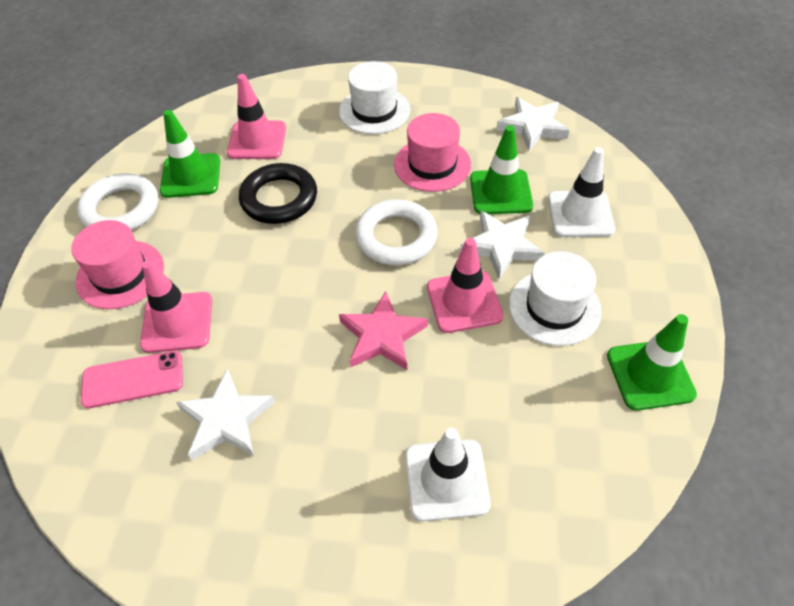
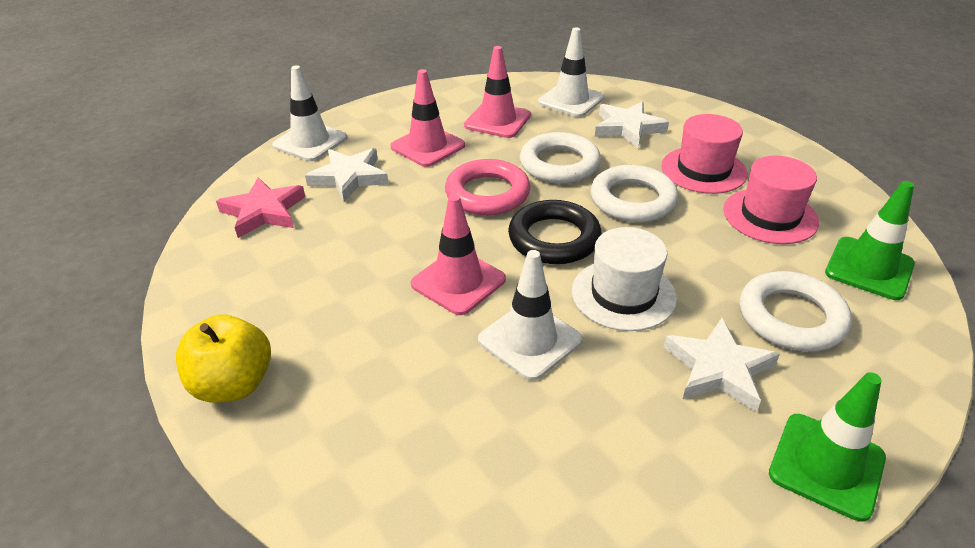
green traffic cone: [160,110,220,198] [470,125,533,214] [607,314,697,411] = 3 -> [769,372,886,522] [825,181,915,300] = 2
pink phone: [81,351,183,409] = 1 -> none = 0
pink ring: none = 0 -> [445,159,530,215] = 1
white hat: [339,61,410,134] [509,251,602,346] = 2 -> [572,227,677,331] = 1
white ring: [77,173,158,231] [355,200,438,266] = 2 -> [520,132,601,184] [591,165,679,222] [740,271,852,352] = 3
white traffic cone: [405,427,491,521] [548,147,615,237] = 2 -> [272,65,347,161] [478,250,582,381] [538,27,604,117] = 3
yellow apple: none = 0 -> [176,314,271,403] = 1

